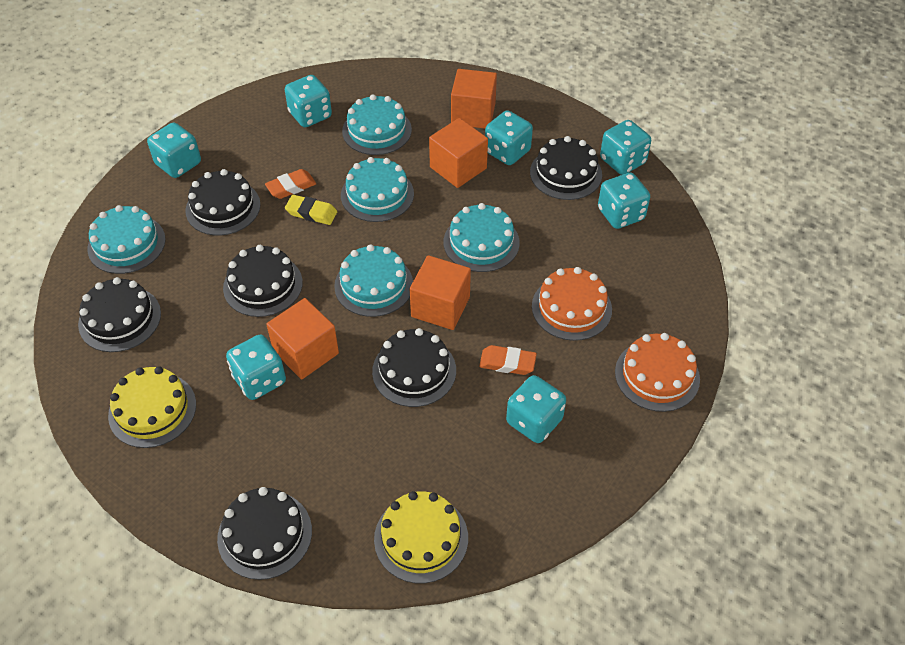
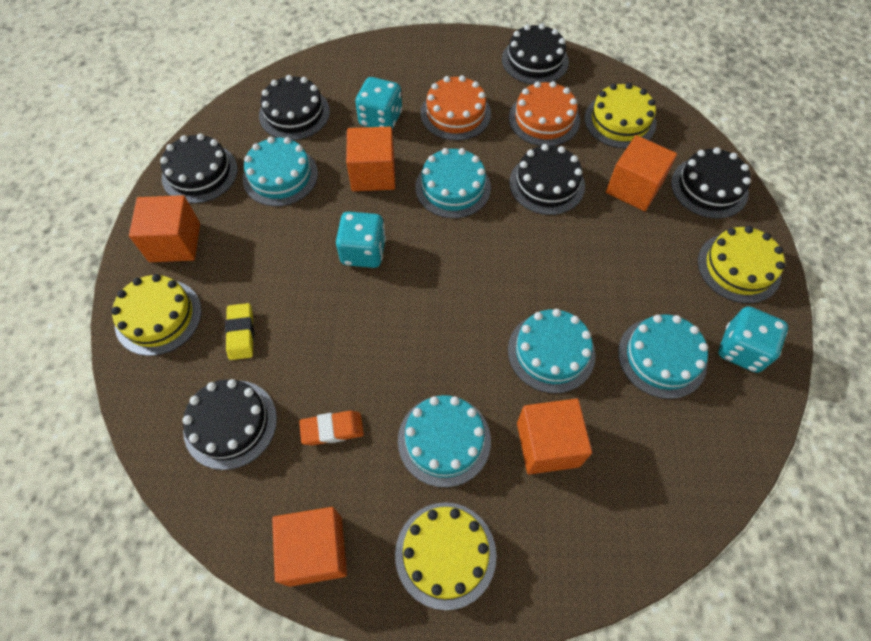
orange cube: [266,298,339,380] [410,255,471,330] [429,118,488,188] [451,69,497,129] = 4 -> [129,195,200,262] [272,507,347,587] [346,127,395,191] [517,399,592,474] [606,135,677,211] = 5
orange eraser: [265,169,316,199] [479,345,537,375] = 2 -> [299,411,364,446] = 1
turquoise dice: [147,122,201,178] [226,335,286,400] [285,75,332,127] [485,110,533,165] [506,375,566,443] [598,173,650,229] [600,120,651,175] = 7 -> [336,212,386,268] [355,77,402,130] [718,306,788,373] = 3
yellow cake: [108,366,196,448] [374,491,468,583] = 2 -> [111,274,202,356] [395,502,497,610] [585,83,657,148] [698,226,785,303] = 4

